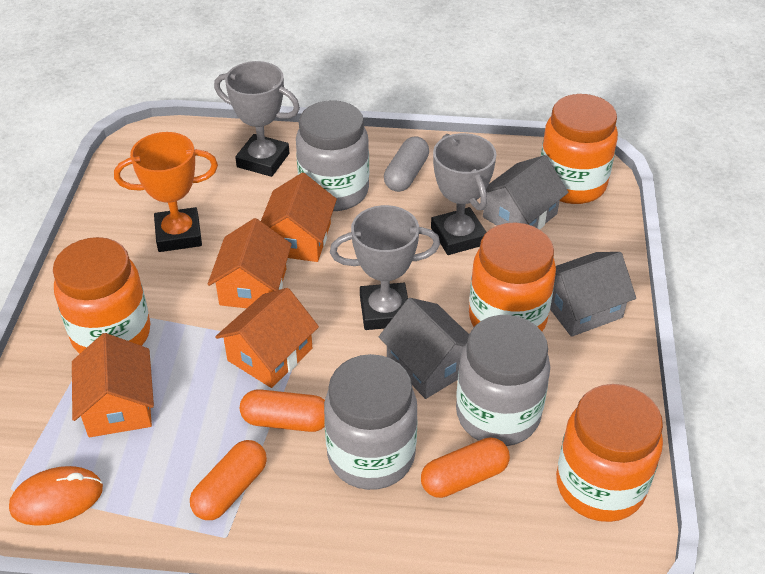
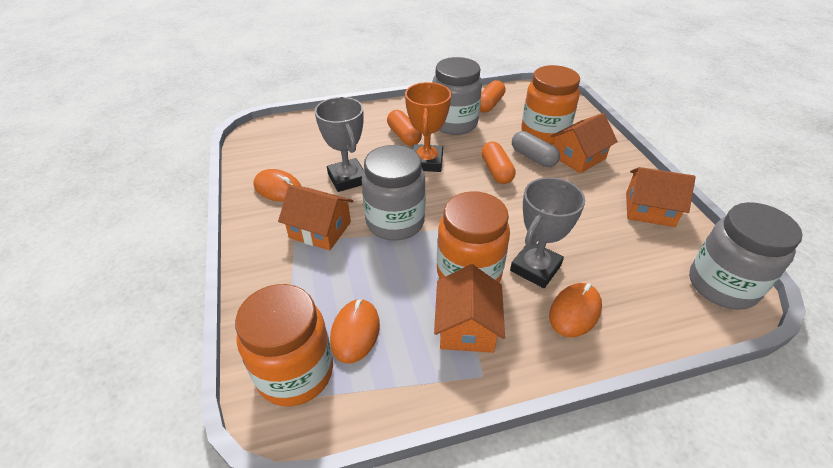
grey house: [379,298,469,399] [483,155,568,229] [550,252,636,337] = 3 -> none = 0
grey trophy: [214,61,300,177] [330,205,440,330] [431,133,497,255] = 3 -> [315,97,364,192] [510,177,585,288] = 2
orange jar: [53,237,150,354] [469,222,556,331] [541,94,618,204] [556,384,663,522] = 4 -> [235,284,333,407] [437,191,510,282] [521,65,580,145] = 3
orange mouse: [9,466,103,526] = 1 -> [253,169,302,202] [330,299,380,363] [549,283,602,337] = 3

